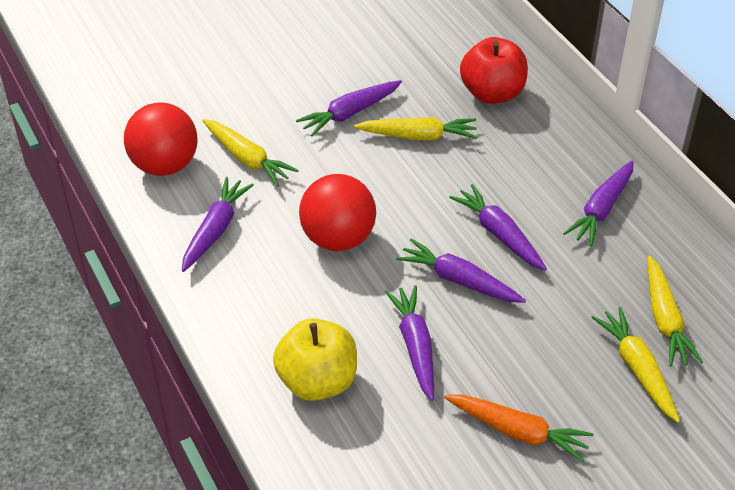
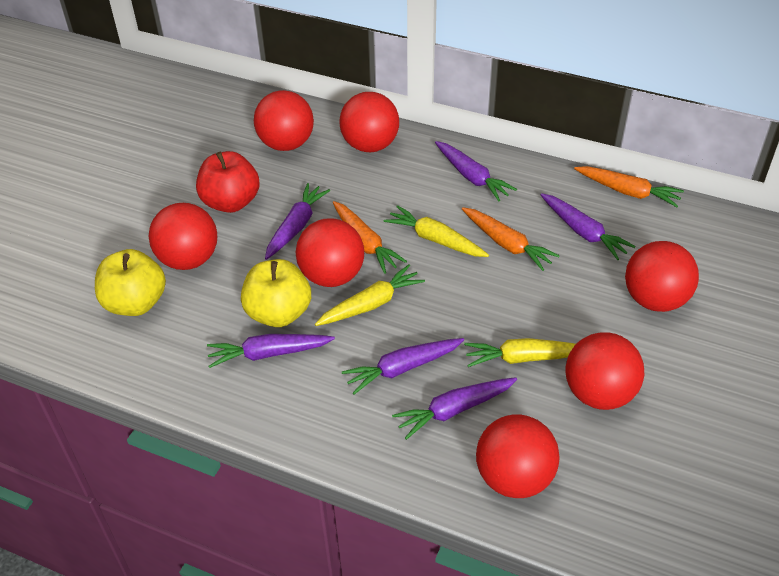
orange carrot: [444,395,594,462] = 1 -> [333,201,407,274] [462,207,560,271] [574,166,684,207] = 3
red ball: [124,103,198,176] [299,174,376,251] = 2 -> [149,203,217,270] [254,90,314,151] [295,218,364,287] [339,92,399,152] [476,414,560,498] [566,332,644,410] [625,241,699,312] = 7
yellow apple: [273,318,357,401] = 1 -> [95,249,166,316] [241,259,311,327] = 2
yellow carrot: [202,119,299,187] [354,117,477,140] [591,307,680,423] [648,256,703,366] = 4 -> [315,264,425,326] [384,205,489,257] [464,338,576,367] = 3

